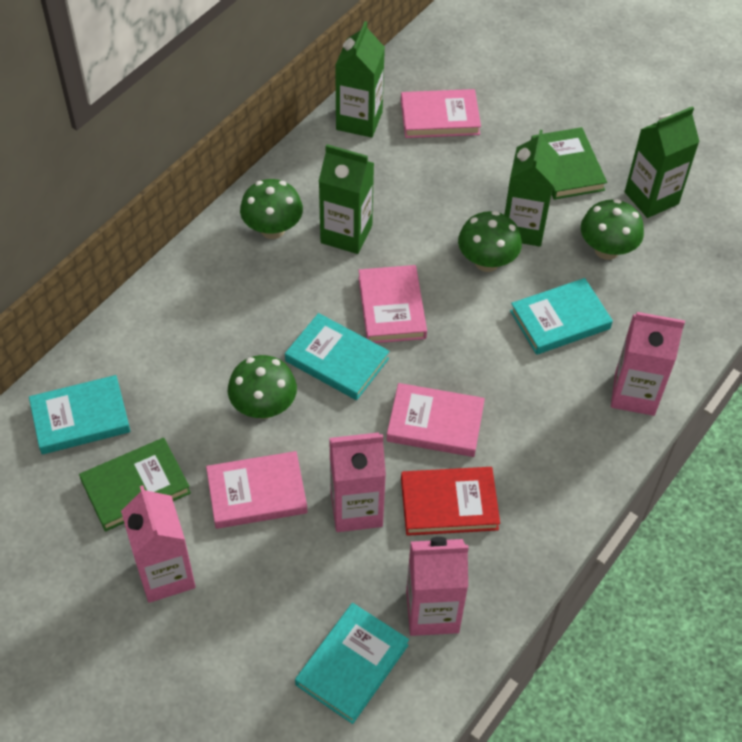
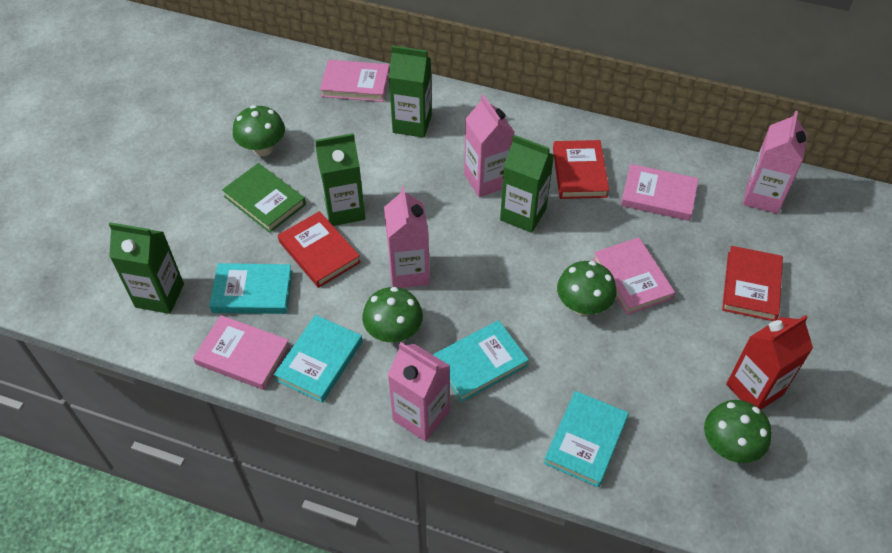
green book: [79,438,191,532] [531,127,607,200] = 2 -> [222,163,306,233] = 1
red book: [401,467,500,536] = 1 -> [278,211,361,288] [553,140,609,199] [722,246,783,321] = 3
red carton: none = 0 -> [726,315,813,410] = 1

